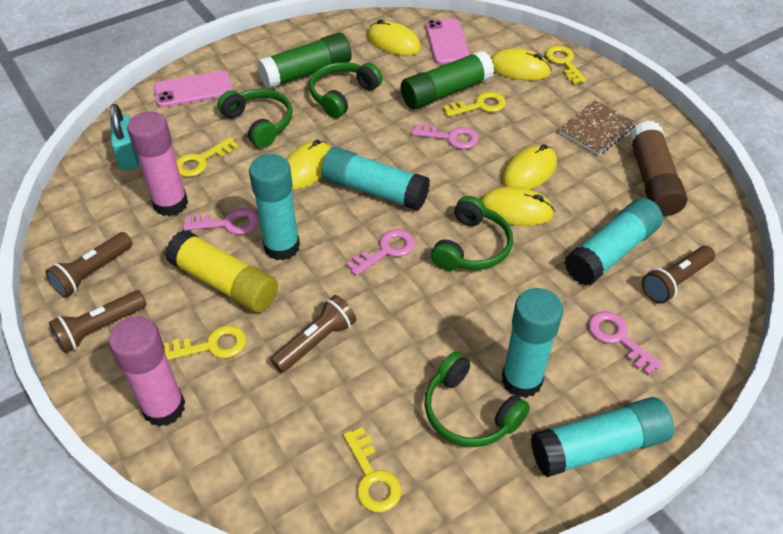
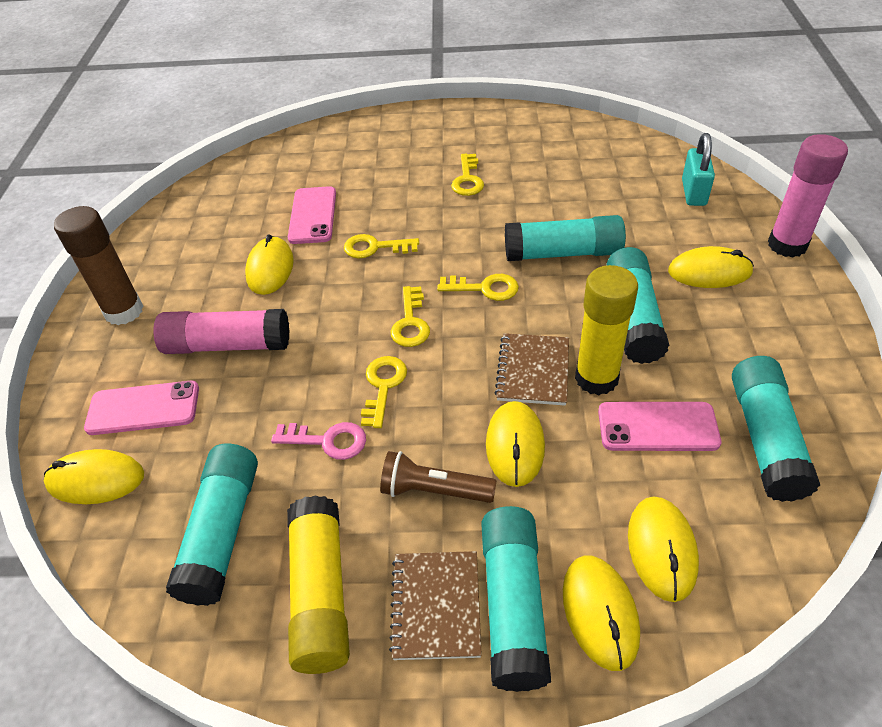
brown flashlight: [45,232,133,298] [49,290,146,353] [270,295,356,373] [642,246,715,304] = 4 -> [380,451,496,503] = 1
brown notebook: [558,100,636,155] = 1 -> [389,551,482,660] [494,333,569,406] = 2
green glue stick: [257,33,352,89] [401,50,494,109] = 2 -> none = 0
green headphones: [218,89,292,148] [309,62,383,118] [424,352,530,447] [431,196,513,271] = 4 -> none = 0
pink key: [183,208,258,235] [346,229,415,276] [412,124,479,149] [588,311,662,375] = 4 -> [271,422,366,460] = 1
pink phone: [154,71,233,108] [425,19,470,65] = 2 -> [84,381,199,435] [288,186,336,244] [598,402,721,451] = 3
yellow glue stick: [165,230,278,313] = 1 -> [287,495,350,674] [575,265,638,395] = 2
yellow mouse: [286,140,331,190] [367,19,421,55] [481,187,555,226] [491,48,552,81] [502,144,557,189] = 5 -> [44,449,144,504] [245,234,294,295] [486,401,545,487] [563,556,640,671] [628,496,699,602] [668,246,754,288] = 6

